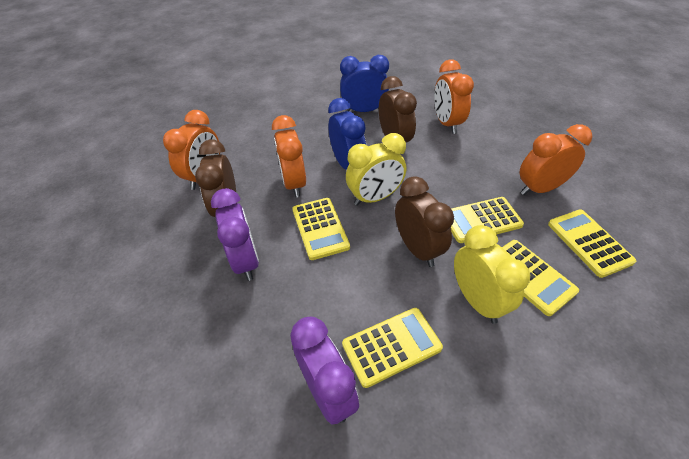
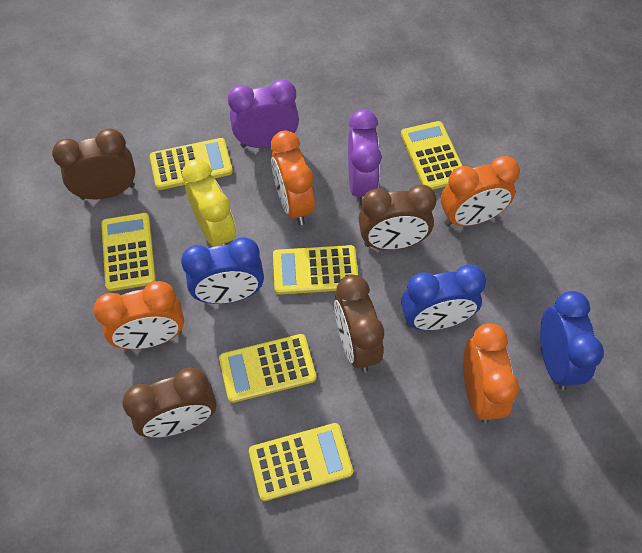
blue clock: [328,98,366,169] [340,55,389,112] = 2 -> [181,238,264,304] [401,265,486,330] [540,291,604,390] = 3
brown clock: [195,139,236,217] [379,76,417,142] [395,176,454,267] = 3 -> [52,129,135,200] [122,367,216,438] [334,275,384,372] [359,185,437,250] = 4
yellow calculator: [292,198,350,260] [342,308,443,388] [451,197,524,243] [502,240,579,316] [548,210,636,278] = 5 -> [101,213,156,291] [150,138,233,190] [219,334,316,403] [249,423,353,501] [273,245,358,295] [401,121,462,190] = 6
yellow clock: [346,133,406,206] [454,225,530,324] = 2 -> [182,159,236,247] = 1

